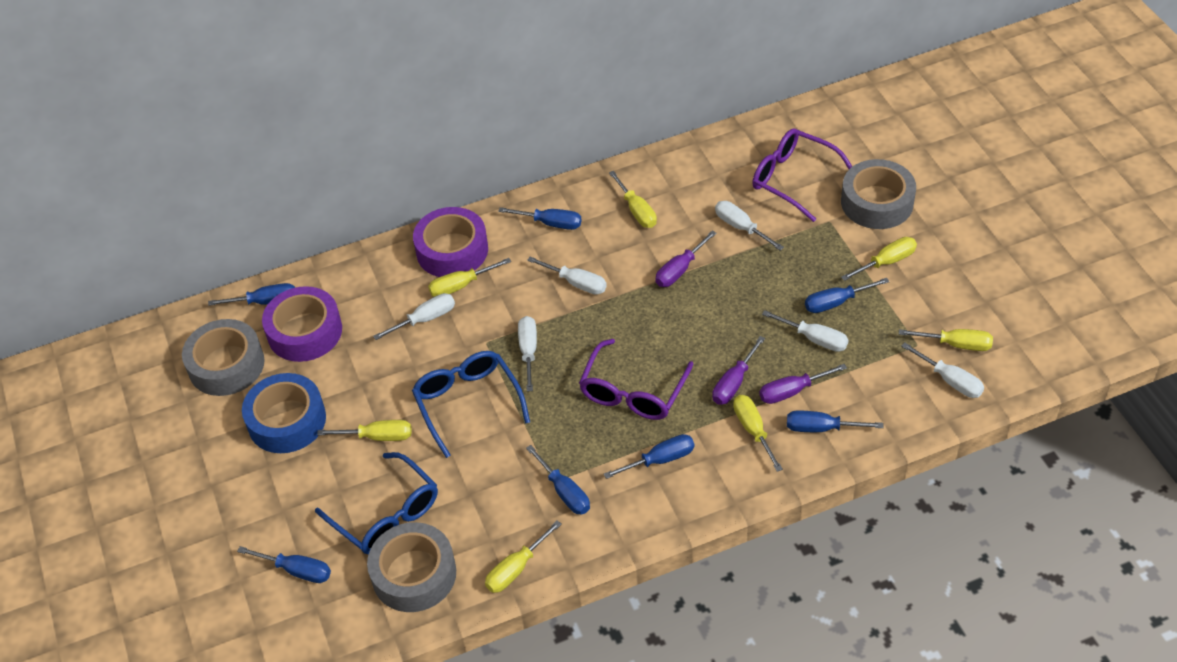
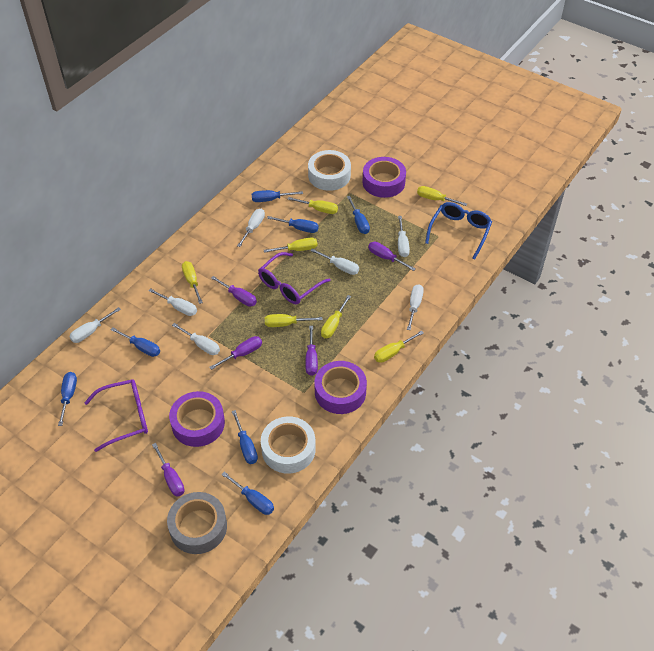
blue glasses: [315,452,438,555] [412,351,530,458] = 2 -> [425,202,492,259] = 1
blue tape: [242,373,326,453] = 1 -> none = 0
grey tape: [182,319,265,396] [367,522,456,612] [841,159,916,229] = 3 -> [167,492,227,554] = 1
purple screwdriver: [655,230,717,287] [712,336,765,405] [759,364,847,404] = 3 -> [152,443,184,496] [209,336,262,370] [211,276,257,307] [305,326,318,376] [368,242,416,271] = 5
purple tape: [262,286,342,362] [413,207,488,277] = 2 -> [169,391,225,447] [315,361,367,414] [362,157,406,198] = 3
white screwdriver: [373,293,455,340] [518,316,537,392] [527,257,607,295] [715,201,784,250] [762,310,849,352] [901,343,984,398] = 6 -> [69,307,121,343] [148,288,197,316] [172,323,220,355] [237,209,265,247] [310,248,359,275] [398,216,410,257] [407,284,424,330] = 7
white tape: none = 0 -> [261,416,316,474] [308,150,351,191] = 2

